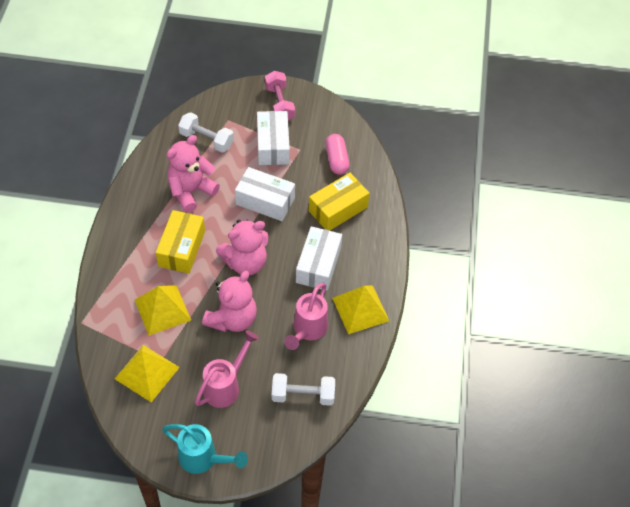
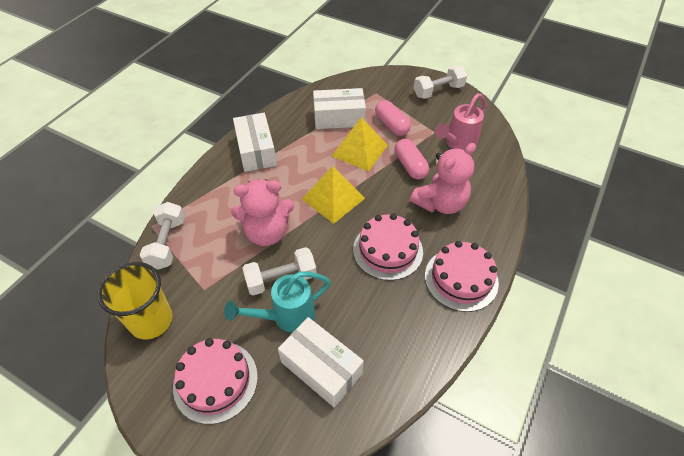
pink cake: none = 0 -> [173,338,258,424] [353,214,423,281] [425,241,499,312] = 3
pink capsule: [325,134,350,175] = 1 -> [375,100,411,136] [395,139,429,179] = 2
pink dumbbell: [265,71,295,121] = 1 -> none = 0
pink teddy bear: [167,135,220,213] [202,271,257,332] [216,219,268,275] = 3 -> [231,179,294,246] [410,143,476,214] = 2
pink watering can: [195,330,259,408] [284,283,328,350] = 2 -> [435,93,486,150] = 1
white dumbbell: [178,112,234,153] [272,373,335,406] = 2 -> [140,202,185,270] [242,247,317,295] [414,66,467,99] = 3
yellow box: [156,210,205,274] [309,173,370,231] = 2 -> none = 0
yellow cup: none = 0 -> [97,262,173,339] = 1
yellow pyramid: [115,345,180,402] [135,285,191,336] [332,285,389,334] = 3 -> [302,166,365,224] [332,117,388,171] = 2

